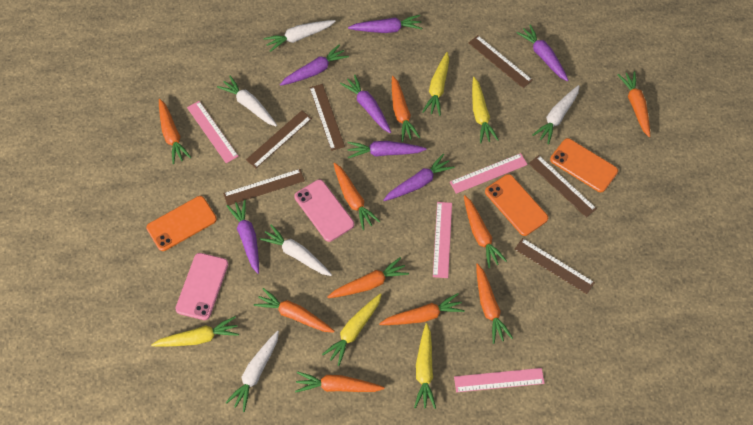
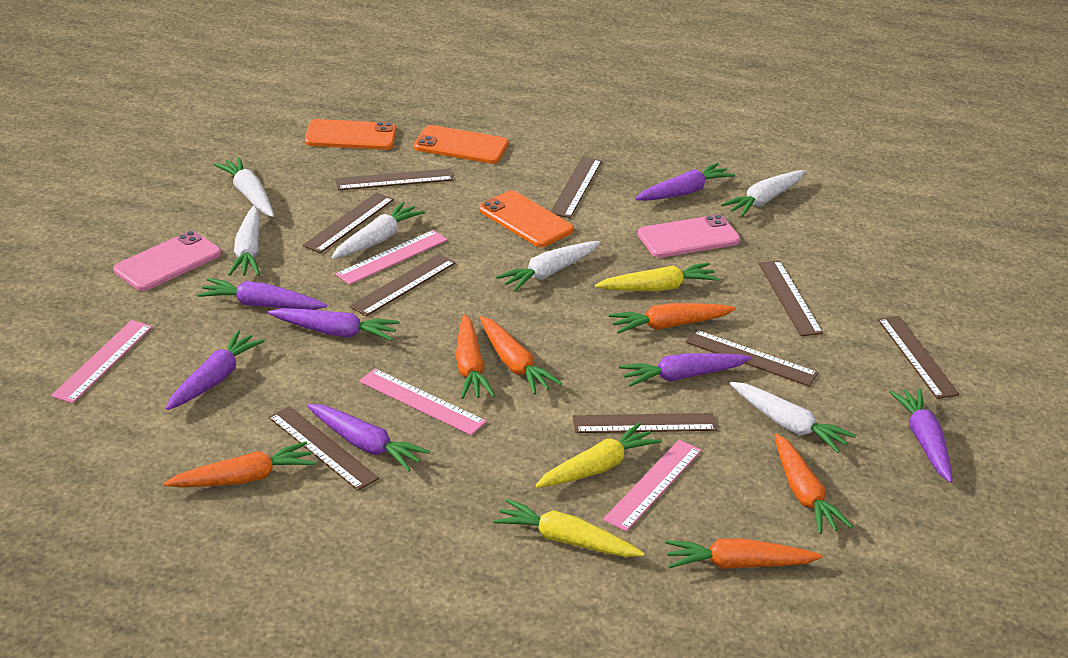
brown ruler: [223,169,305,206] [246,110,312,168] [309,84,345,151] [469,35,533,88] [515,238,595,294] [529,155,597,218] = 6 -> [269,406,379,491] [302,192,394,253] [335,169,454,190] [350,254,456,316] [551,157,602,218] [573,413,717,433] [686,330,818,386] [759,261,823,336] [878,316,959,399] = 9
orange carrot: [159,99,191,164] [254,288,335,333] [295,371,385,393] [328,257,409,298] [333,163,380,230] [379,293,465,325] [392,76,420,142] [464,195,507,268] [476,264,513,344] [618,71,650,137] = 10 -> [163,442,316,487] [456,314,495,399] [480,316,562,395] [608,303,736,334] [665,539,822,569] [775,433,853,534] = 6
white carrot: [217,76,277,126] [225,331,279,412] [259,224,332,276] [263,20,336,52] [532,85,580,144] = 5 -> [214,157,274,217] [228,206,260,276] [331,202,425,259] [496,241,600,292] [721,170,805,217] [730,382,856,453] = 6
yellow carrot: [151,316,239,347] [322,293,382,366] [414,323,436,409] [422,52,449,116] [472,77,499,143] = 5 -> [493,499,645,557] [535,423,661,488] [595,263,719,291] = 3

